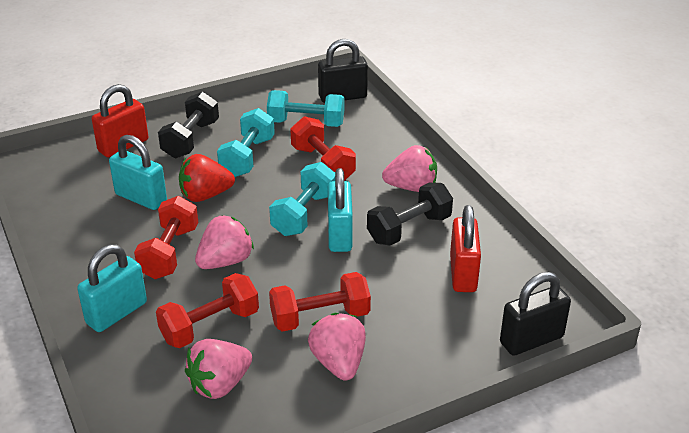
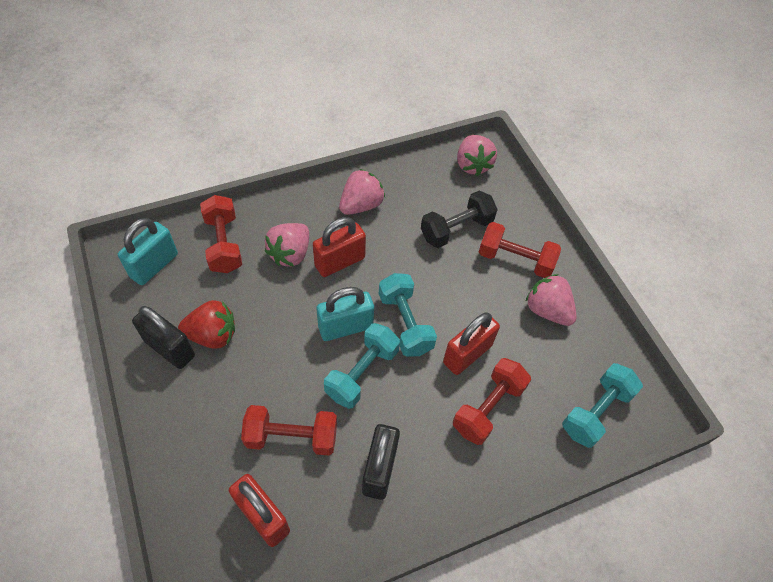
black dumbbell: [158,92,219,158] [367,183,453,246] = 2 -> [421,190,498,248] = 1
red padlock: [92,84,148,157] [450,205,481,292] = 2 -> [229,474,290,547] [313,217,366,277] [443,312,500,375] = 3
turquoise padlock: [77,244,147,332] [109,135,167,210] [328,168,353,252] = 3 -> [118,218,178,285] [317,287,374,341] = 2

